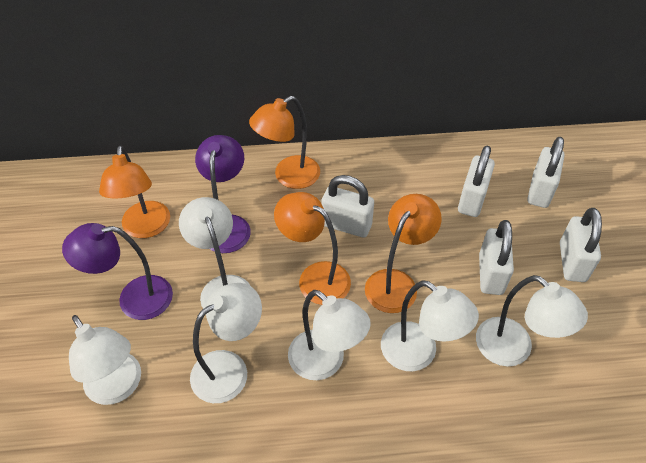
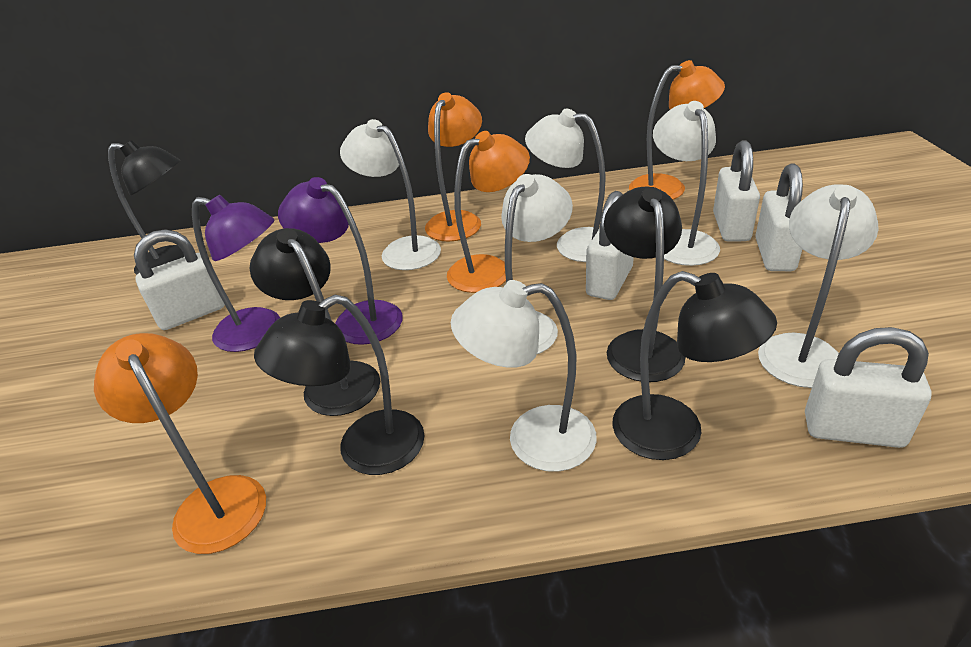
black lamp: none = 0 -> [108,140,184,275] [249,228,380,416] [254,295,425,475] [604,187,686,382] [612,271,777,460] = 5

